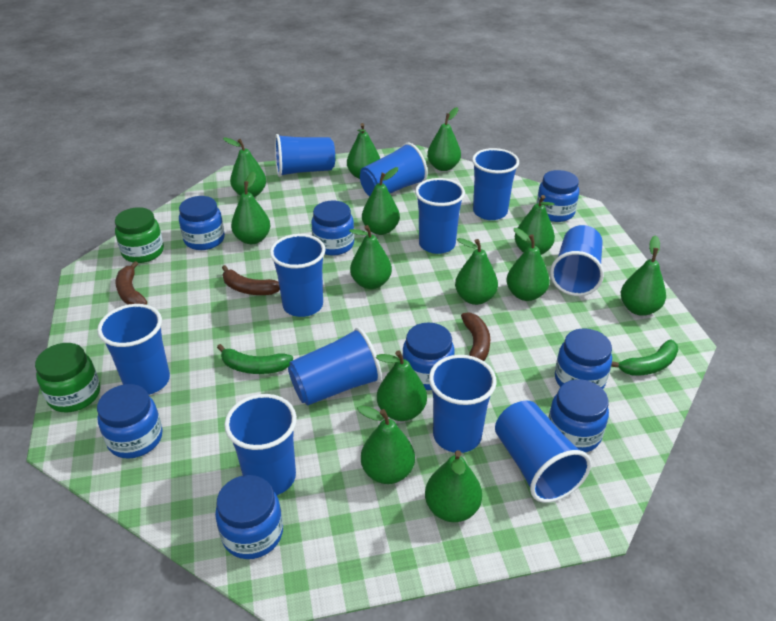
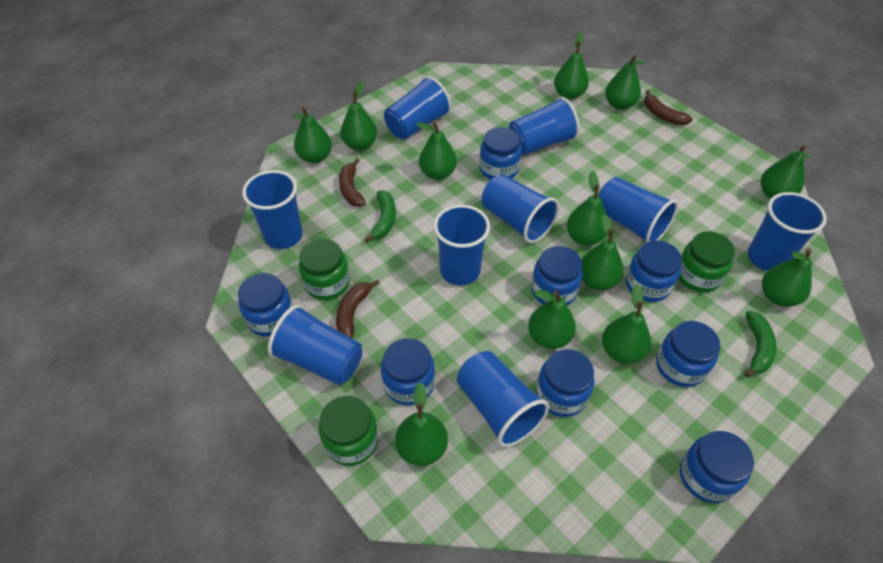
blue cup: [97,304,170,395] [224,394,297,495] [270,234,326,317] [275,134,335,177] [288,327,382,405] [360,143,428,197] [415,178,465,254] [429,355,497,453] [472,148,519,220] [495,401,591,503] [550,225,604,296] = 11 -> [242,170,303,249] [268,305,363,385] [384,76,451,140] [434,205,490,286] [457,351,549,447] [482,174,559,243] [508,97,580,155] [598,177,678,243] [748,192,827,271] = 9
green jar: [35,343,100,412] [115,207,164,263] = 2 -> [299,239,350,300] [319,395,378,466] [678,232,735,293] = 3
green pear: [223,137,266,197] [231,172,270,244] [347,123,380,179] [349,225,392,289] [357,405,415,484] [362,167,400,235] [376,351,427,421] [425,450,482,522] [427,107,461,171] [455,238,498,305] [506,228,550,301] [515,195,555,255] [621,235,666,316] = 13 -> [292,107,332,163] [340,81,377,151] [395,382,448,466] [416,122,457,180] [528,290,576,349] [554,32,589,100] [567,171,607,246] [581,214,624,291] [602,284,651,364] [605,54,646,110] [761,145,809,199] [762,249,812,307] = 12

